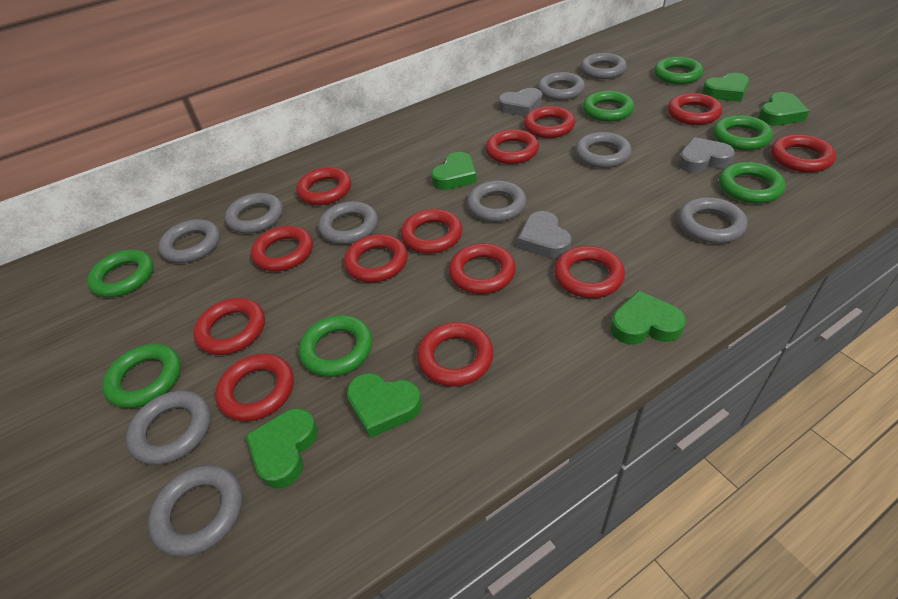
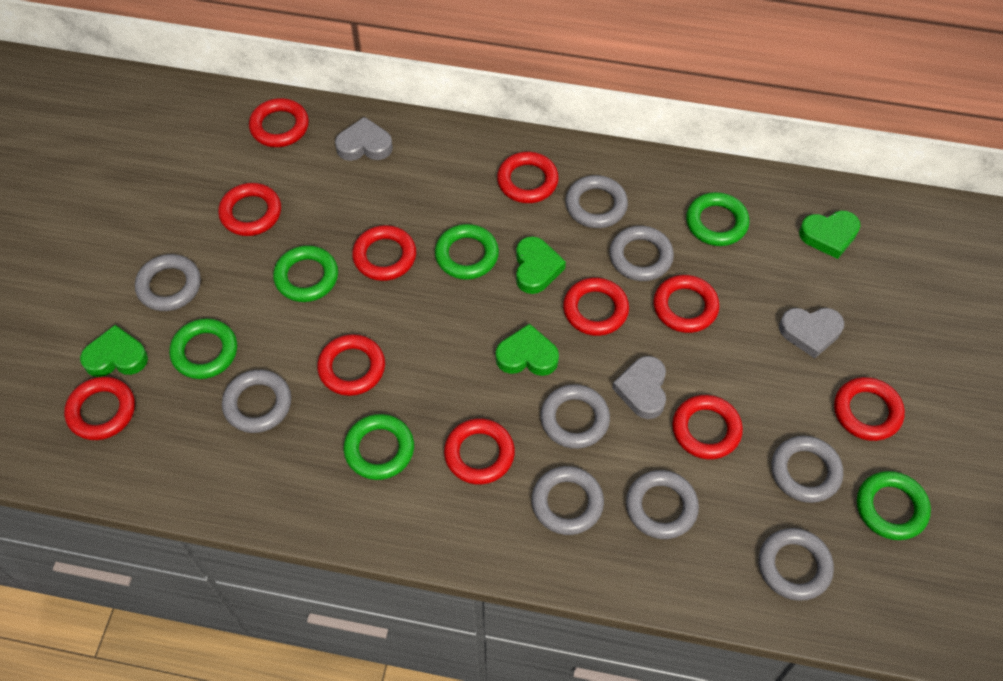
green heart: [246,408,318,488] [347,373,422,438] [431,152,477,190] [611,290,686,345] [702,73,750,102] [758,92,809,126] = 6 -> [80,325,148,377] [496,323,559,376] [516,236,566,294] [799,210,861,259] = 4
green ring: [87,250,154,297] [102,344,181,408] [299,315,373,377] [583,91,634,122] [654,57,703,84] [713,115,773,151] [719,162,786,204] = 7 -> [169,318,237,379] [273,245,338,302] [343,414,414,480] [435,224,499,280] [686,192,749,246] [857,471,931,540] = 6
grey ring: [126,390,211,465] [148,465,243,557] [158,219,220,263] [225,193,283,234] [318,201,378,244] [467,180,526,222] [537,72,585,101] [575,132,632,168] [580,53,627,79] [678,197,747,244] = 10 -> [135,254,201,311] [222,370,291,433] [532,466,604,535] [540,384,610,449] [566,175,628,228] [610,226,674,281] [626,470,699,539] [759,528,834,601] [771,436,843,503] = 9
red ring: [193,298,265,355] [215,353,294,422] [251,226,313,271] [296,167,351,205] [344,234,408,282] [401,209,462,254] [417,322,494,387] [449,243,516,294] [486,129,539,164] [524,106,575,138] [554,246,625,298] [668,93,722,125] [771,134,836,173] = 13 -> [64,376,135,440] [218,183,281,236] [249,98,309,147] [317,334,385,396] [352,225,416,281] [444,418,515,485] [497,152,559,203] [563,277,629,336] [653,275,720,333] [672,395,743,459] [834,377,905,441] = 11

